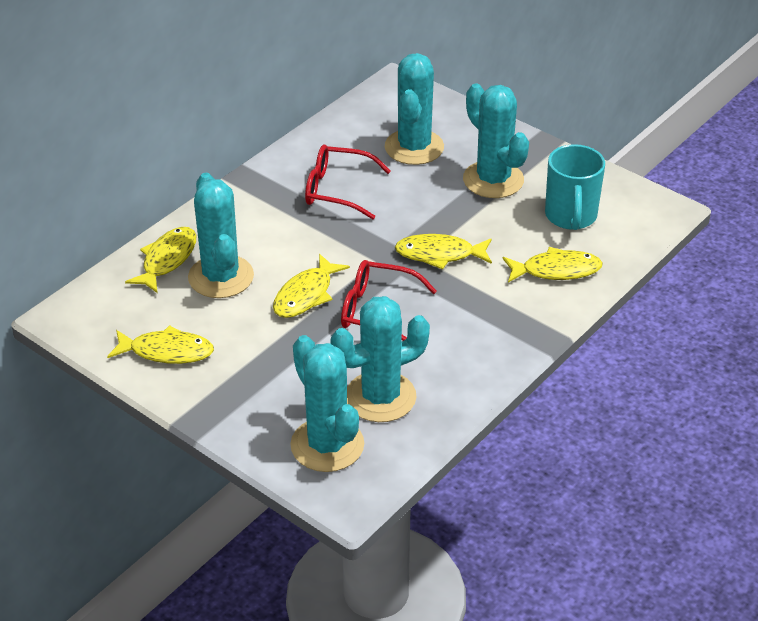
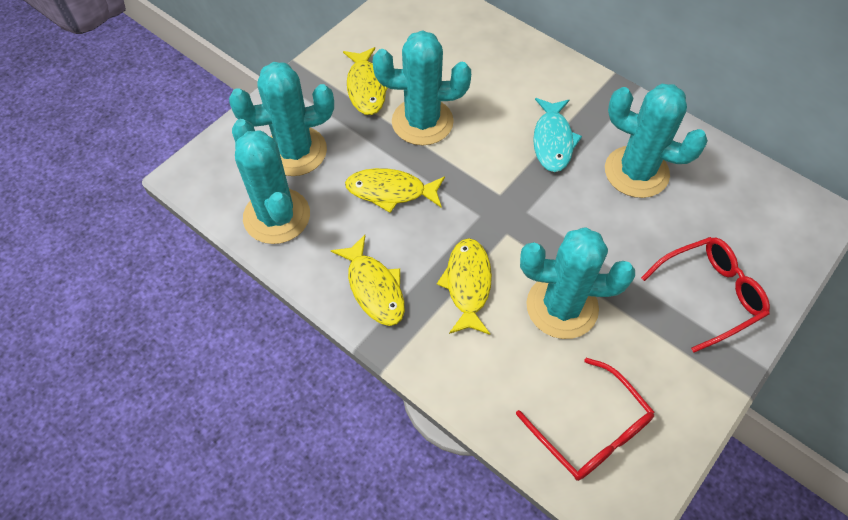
turquoise fish: none = 0 -> [533,98,582,172] = 1
turquoise mug: [545,144,605,230] = 1 -> none = 0
yellow fish: [107,325,214,364] [125,227,196,293] [273,254,350,318] [395,234,492,270] [503,247,603,283] = 5 -> [331,235,405,326] [343,47,388,115] [345,168,445,213] [437,238,492,335] = 4

